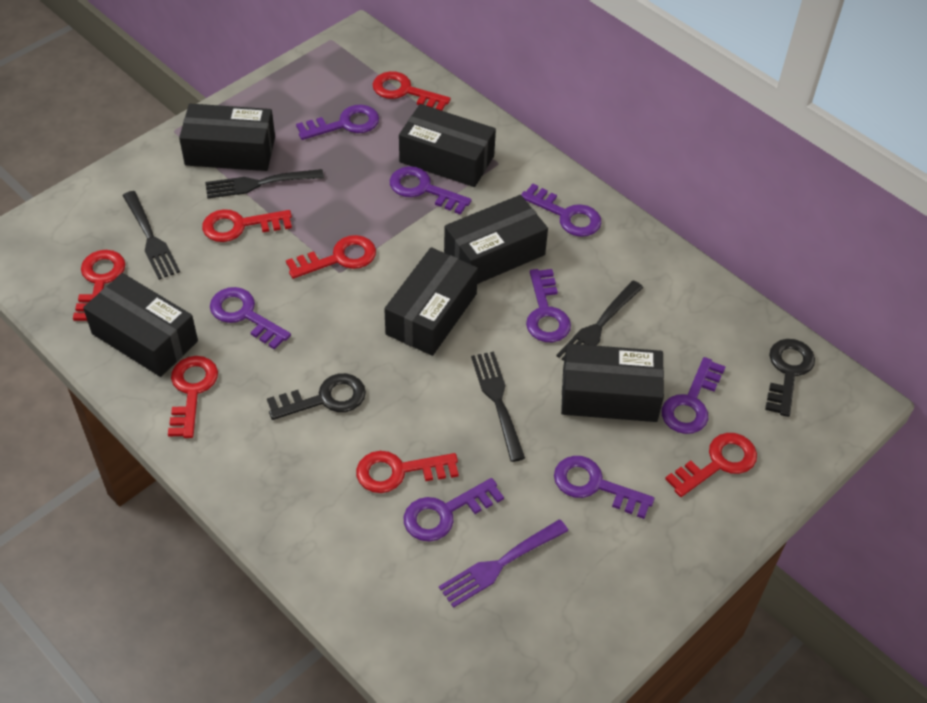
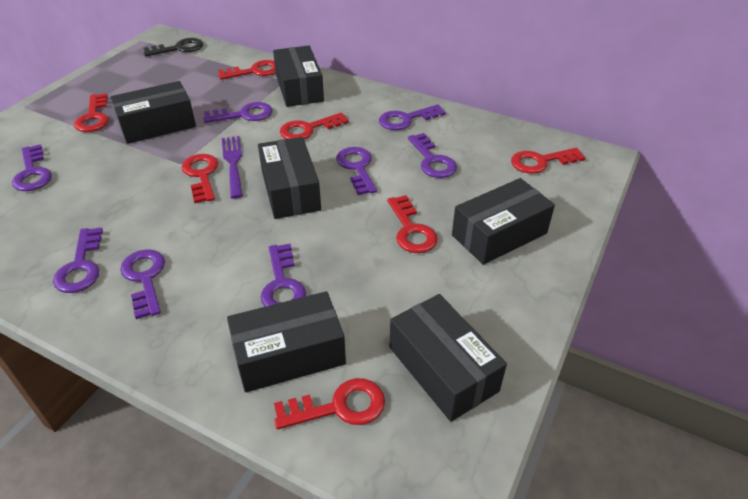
black fork: [123,191,180,280] [205,169,324,198] [471,352,525,462] [556,280,643,361] = 4 -> none = 0
black key: [267,373,366,420] [765,339,815,417] = 2 -> [144,38,204,56] = 1

